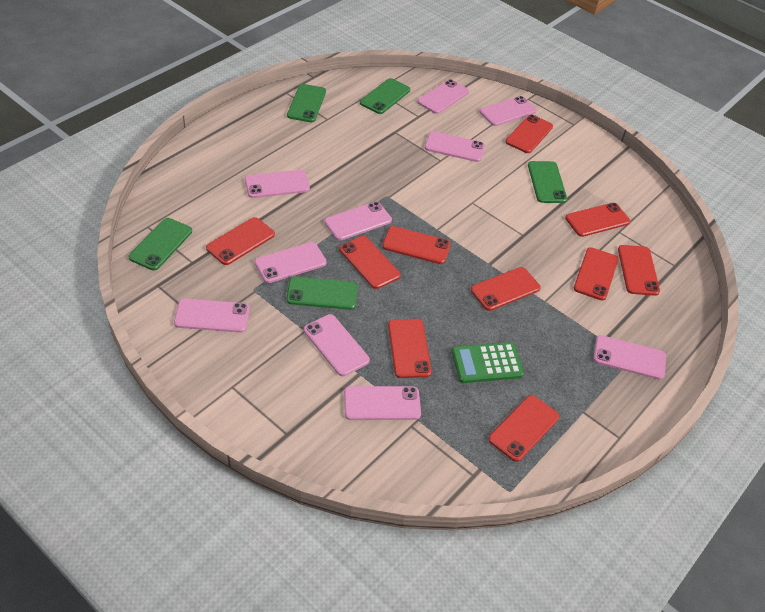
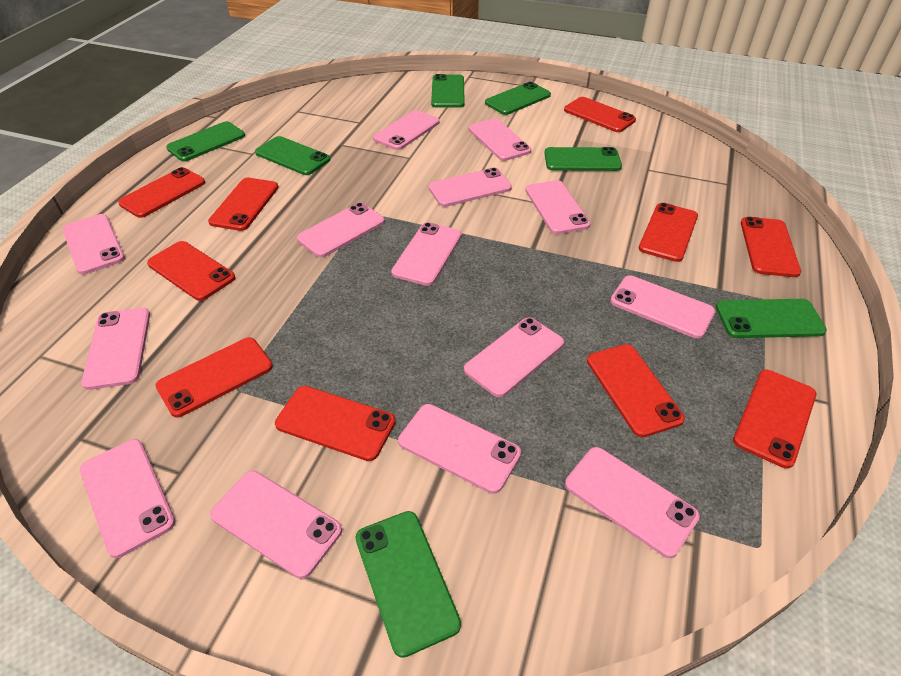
green calculator: [452,342,524,383] = 1 -> none = 0
green phone: [129,218,192,271] [287,84,326,122] [287,277,358,310] [360,78,410,114] [528,161,567,203] = 5 -> [166,121,245,161] [255,136,330,175] [356,511,461,658] [431,74,465,108] [485,82,551,115] [544,147,622,171] [716,299,827,338] = 7
pink phone: [174,298,250,333] [245,170,310,198] [255,242,327,283] [304,314,370,376] [324,202,392,241] [344,386,421,420] [417,79,469,114] [425,131,485,162] [479,96,536,126] [593,335,666,380] = 10 -> [63,214,125,274] [80,439,175,558] [81,308,150,390] [210,471,342,579] [297,203,385,258] [373,110,440,150] [391,222,462,286] [398,404,521,494] [428,168,512,207] [464,317,564,397] [469,118,531,161] [525,180,591,234] [565,447,700,558] [610,275,715,339] = 14

